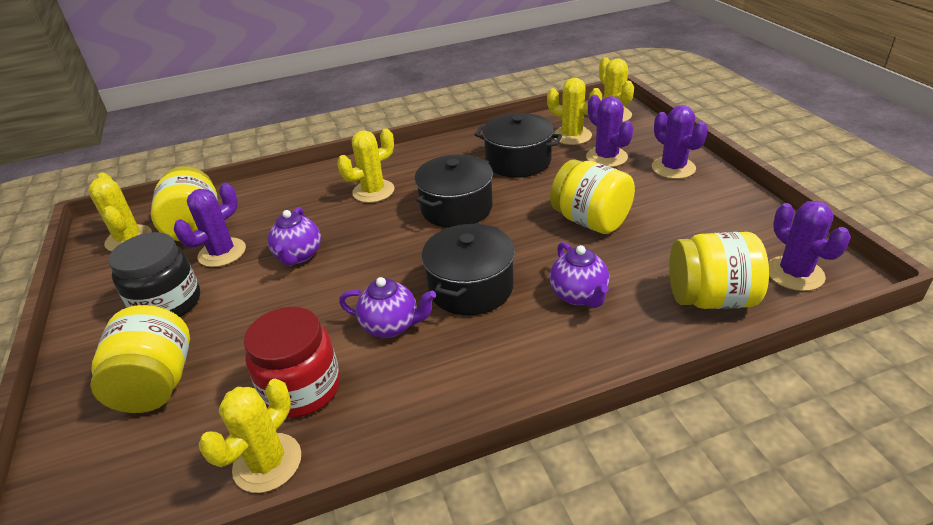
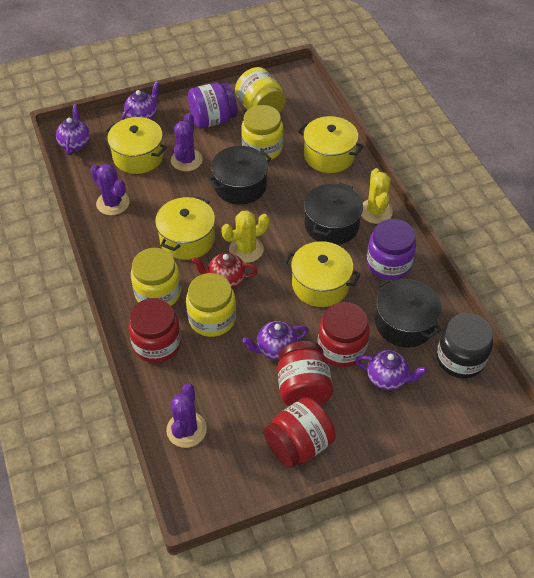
purple cactus: [174,183,246,267] [586,95,634,167] [652,105,708,179] [768,201,851,291] = 4 -> [90,164,130,215] [166,383,207,448] [171,113,203,171] = 3
purple jar: none = 0 -> [188,82,237,128] [366,219,416,280] = 2
purple teapot: [267,207,321,266] [339,277,436,338] [550,242,609,308] = 3 -> [56,104,90,155] [121,81,160,120] [242,321,309,360] [355,350,427,390] = 4
red jar: [244,307,340,418] = 1 -> [128,298,181,363] [264,397,336,468] [277,341,333,406] [318,302,370,367] = 4
red teapot: none = 0 -> [192,253,258,288] = 1
yellow cactus: [88,172,152,251] [199,379,301,493] [337,129,395,203] [547,78,602,145] [599,57,634,123] = 5 -> [221,210,269,263] [361,168,393,224] = 2
yellow pot: none = 0 -> [105,117,167,174] [155,196,215,260] [284,241,360,307] [298,116,364,173] = 4

